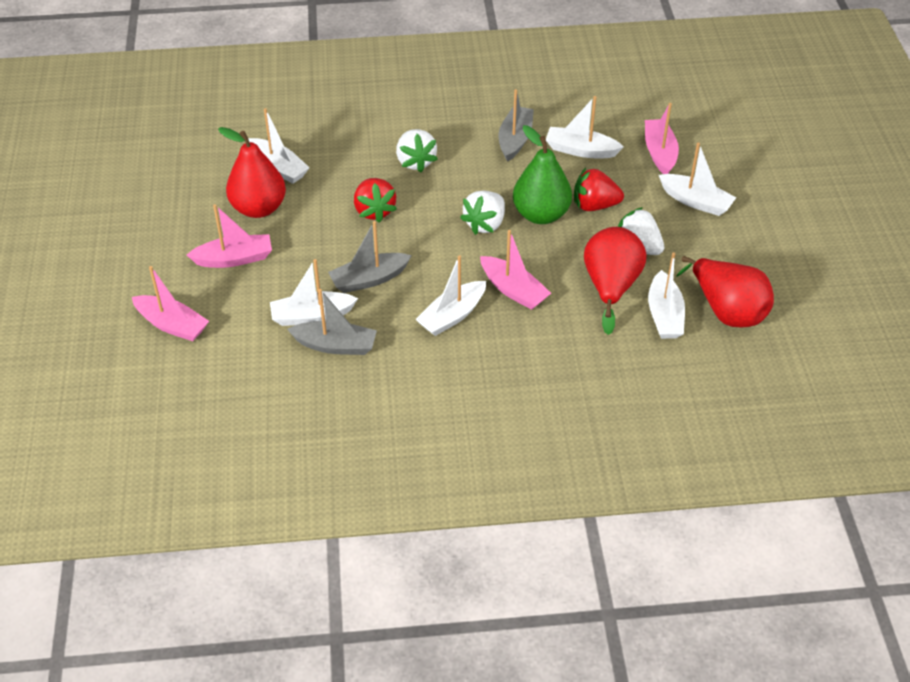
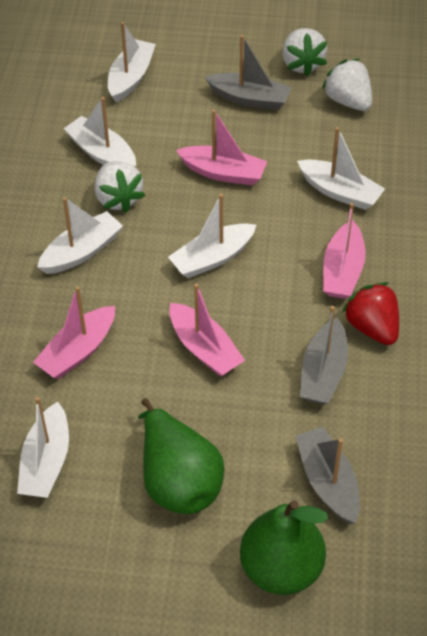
green pear: [513,125,572,224] = 1 -> [138,398,224,514] [240,500,328,595] = 2
red pear: [218,127,286,218] [584,227,646,335] [676,256,774,327] = 3 -> none = 0
red strawberry: [354,178,397,223] [574,168,624,211] = 2 -> [342,282,399,345] = 1

